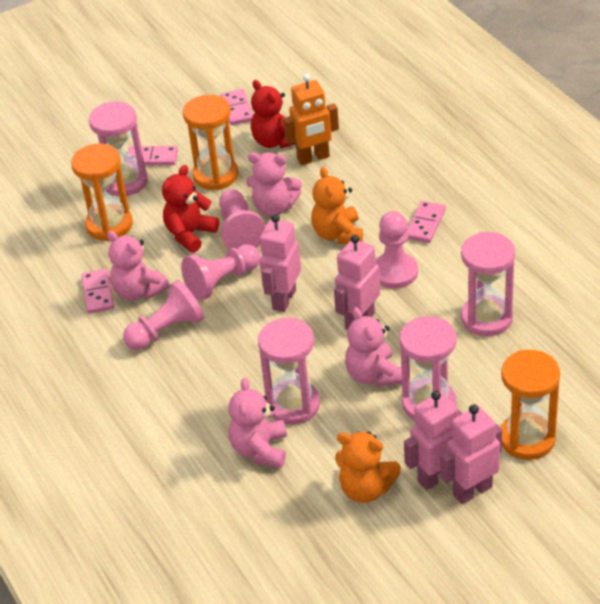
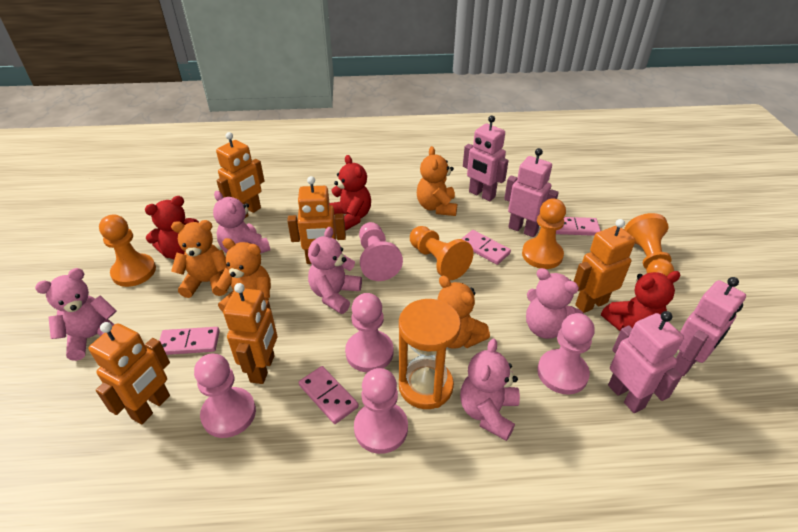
orange hourglass: [71,144,133,241] [183,95,239,190] [501,350,560,460] = 3 -> [399,299,461,409] = 1
orange pawn: none = 0 -> [99,215,156,287] [410,226,473,280] [522,198,566,269] [624,213,674,276] = 4
orange robot: [283,74,339,165] = 1 -> [89,322,170,424] [216,132,265,219] [223,283,277,384] [287,176,346,264] [574,219,636,313] = 5
orange teddy bear: [311,167,363,244] [335,431,401,503] = 2 -> [171,220,228,298] [216,238,271,312] [417,146,457,216] [437,276,490,349] = 4
pink hourglass: [89,102,148,196] [258,318,320,425] [400,316,456,421] [461,232,515,336] = 4 -> none = 0
pink pawn: [123,280,204,350] [181,244,260,300] [219,189,266,249] [375,211,418,289] = 4 -> [194,354,256,438] [345,293,393,372] [354,368,408,454] [359,222,403,281] [537,313,595,395] = 5
pink teddy bear: [107,231,170,301] [228,378,287,468] [247,152,302,216] [345,307,402,387] = 4 -> [35,268,116,361] [213,191,270,254] [308,227,362,314] [460,339,520,441] [526,268,584,339] = 5
red teddy bear: [162,165,219,253] [251,80,296,148] = 2 -> [145,196,199,260] [329,155,371,231] [601,271,680,331] = 3

